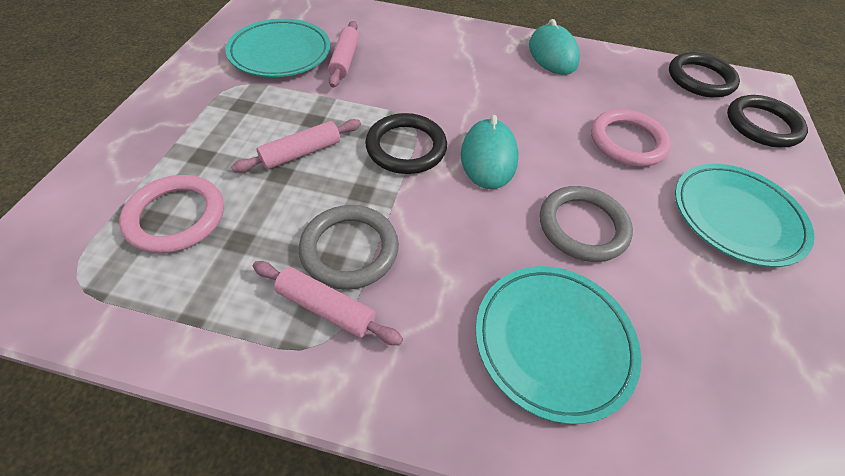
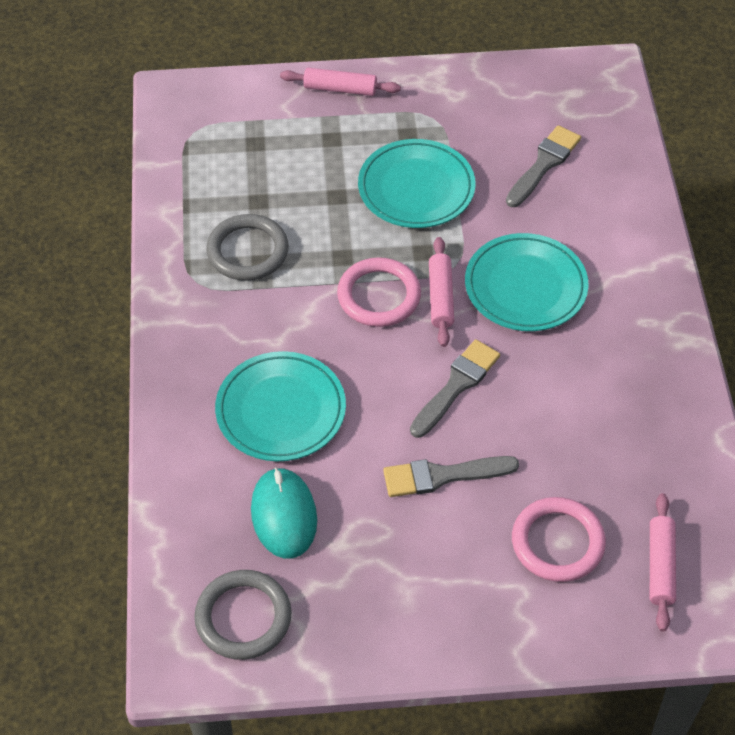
black ring: [365,113,447,174] [669,52,740,98] [727,95,808,148] = 3 -> none = 0
grey brush: none = 0 -> [383,456,519,497] [410,339,500,438] [506,125,581,207] = 3
turquoise mouse: [461,115,519,189] [529,19,580,75] = 2 -> [251,467,317,559] = 1

